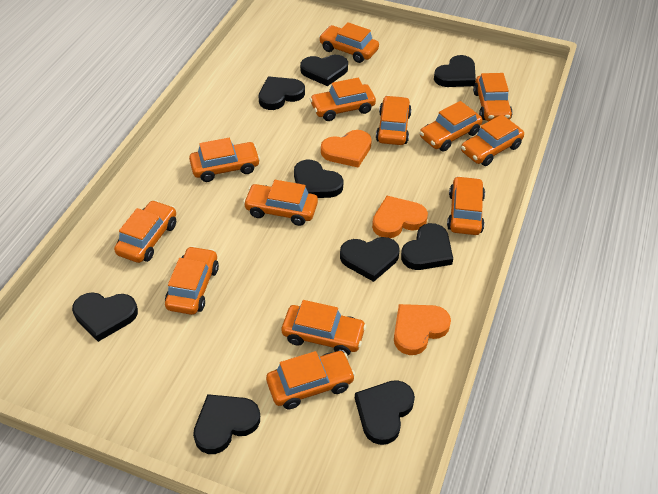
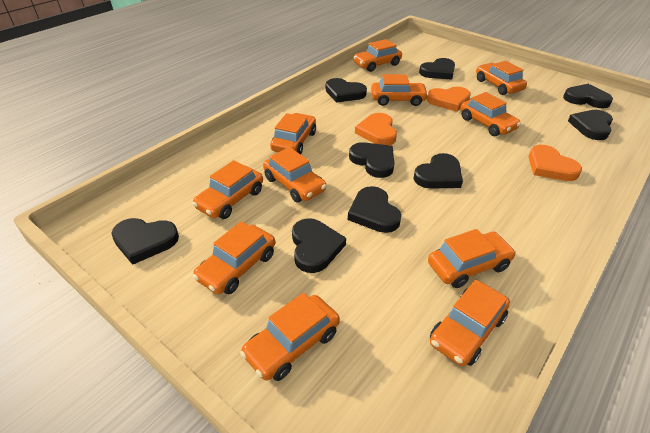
orange car: [114,200,176,263] [165,246,219,315] [189,138,260,182] [243,180,318,226] [266,351,355,409] [282,300,367,356] [310,78,376,121] [319,22,379,63] [376,95,412,145] [420,101,483,151] [447,176,485,235] [461,115,524,166] [473,73,513,121] = 13 -> [192,160,263,219] [193,221,275,294] [240,293,340,381] [263,147,327,203] [270,113,316,154] [353,39,402,72] [371,74,428,106] [428,229,516,288] [430,280,510,366] [460,92,521,136] [476,61,527,95] = 11

